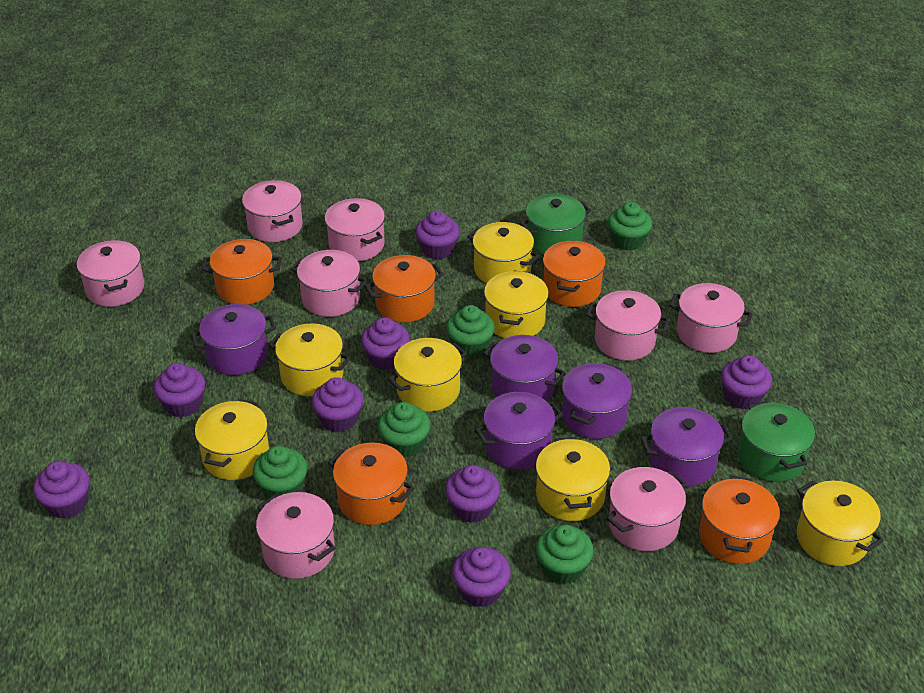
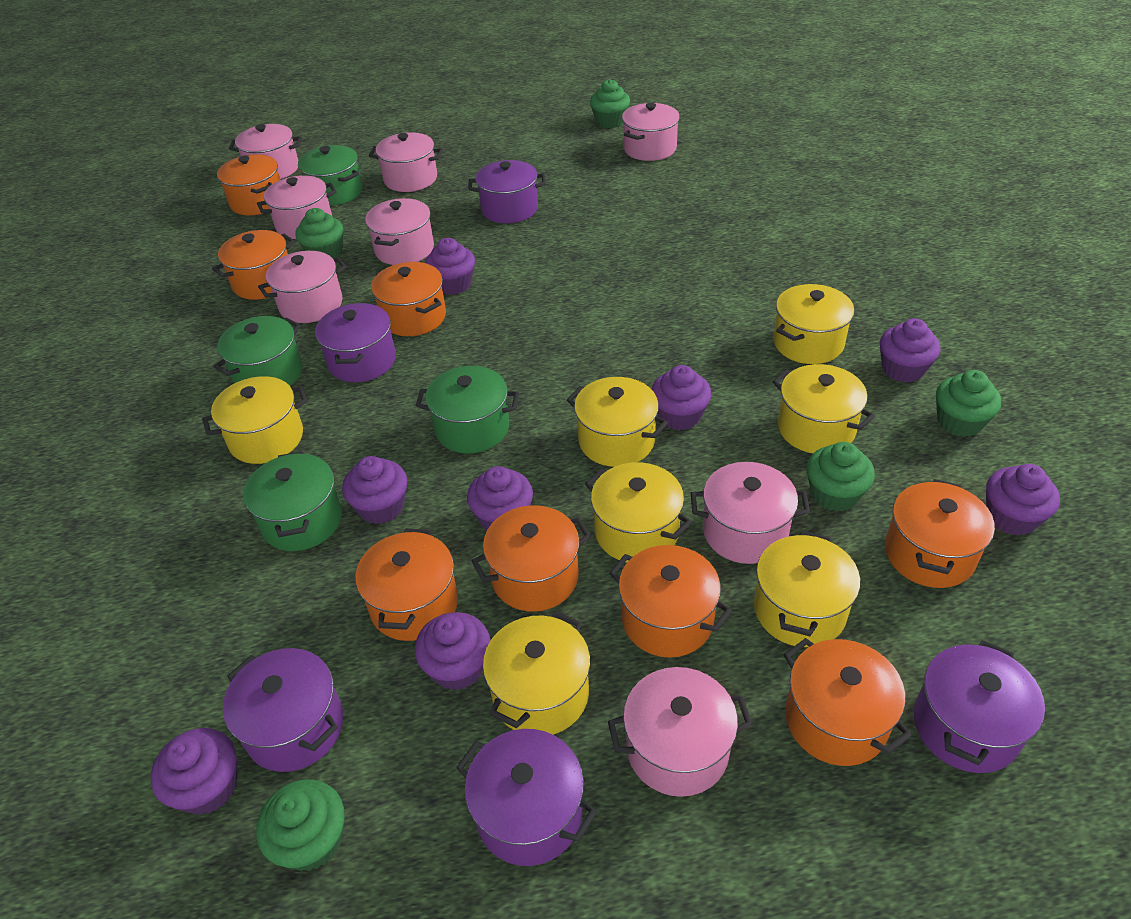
green pot: [519,194,591,255] [738,401,815,482] = 2 -> [213,316,303,386] [243,451,342,551] [298,145,363,206] [415,366,519,453] = 4
orange pot: [202,239,281,305] [328,443,414,525] [364,255,444,322] [543,240,606,307] [699,476,780,564] = 5 -> [212,230,295,300] [217,154,280,215] [355,529,458,641] [371,262,446,336] [472,505,591,612] [609,545,732,658] [784,638,912,766] [885,479,995,588] = 8

